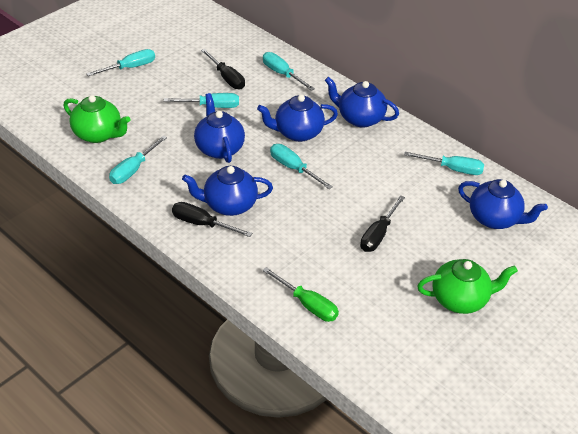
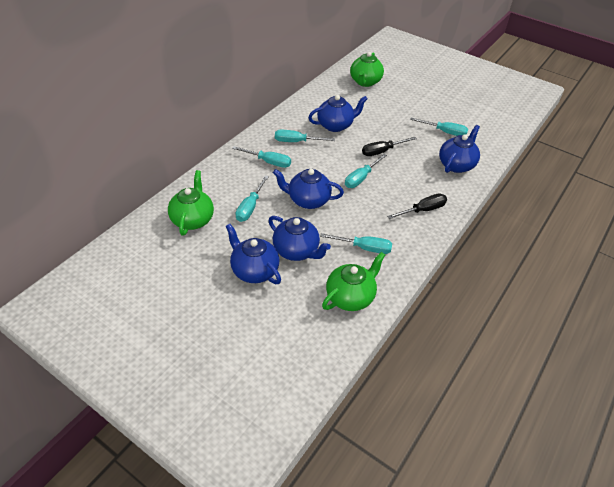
black screwdriver: [172,202,252,237] [201,49,245,89] [360,195,405,252] = 3 -> [362,137,417,156] [387,194,447,219] = 2
green screwdriver: [262,267,339,322] = 1 -> none = 0
green teapot: [63,95,131,143] [417,259,518,314] = 2 -> [168,170,214,236] [322,252,385,311] [350,52,384,87] = 3

